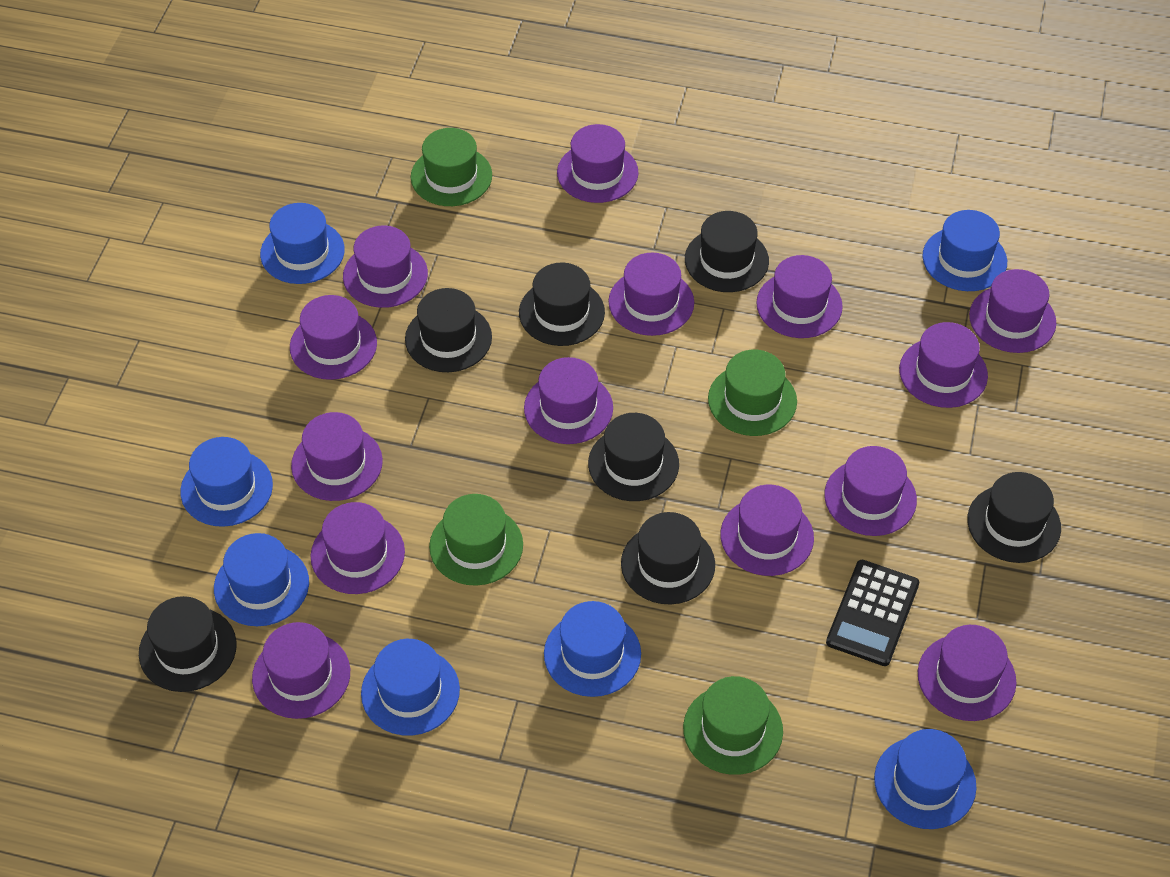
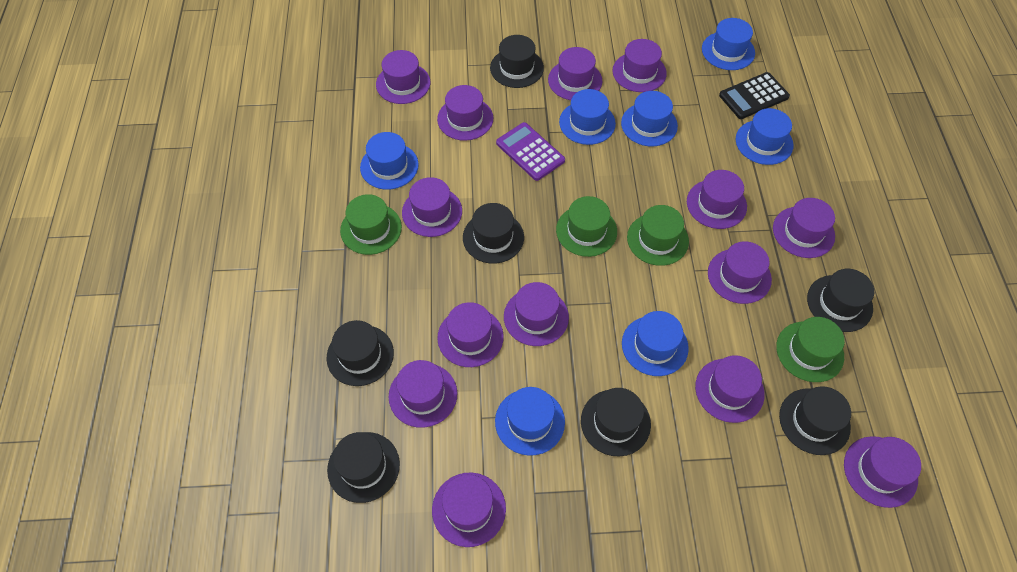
purple calculator: none = 0 -> [496,122,565,181] = 1

